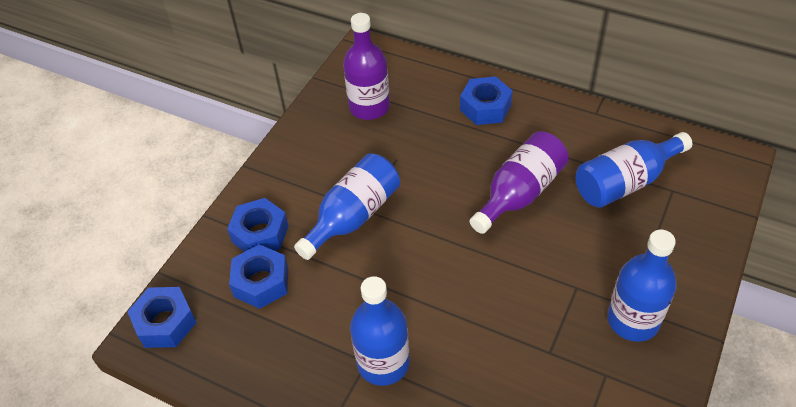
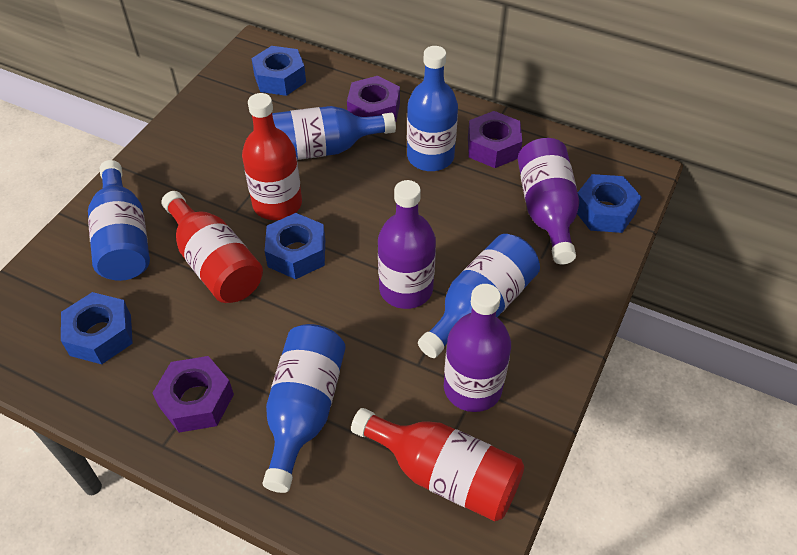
blue bottle: [294,153,400,260] [350,276,410,386] [576,132,692,208] [607,230,677,342] = 4 -> [88,160,150,281] [262,324,346,493] [272,106,396,160] [407,46,458,171] [418,234,540,358] = 5
purple bottle: [343,13,390,120] [470,131,569,234] = 2 -> [378,180,436,309] [444,284,511,412] [518,138,579,265] = 3
purple nut: none = 0 -> [153,356,234,433] [347,76,400,122] [468,111,522,168] = 3
red bottle: none = 0 -> [161,191,263,303] [242,93,302,220] [351,408,524,521] = 3

